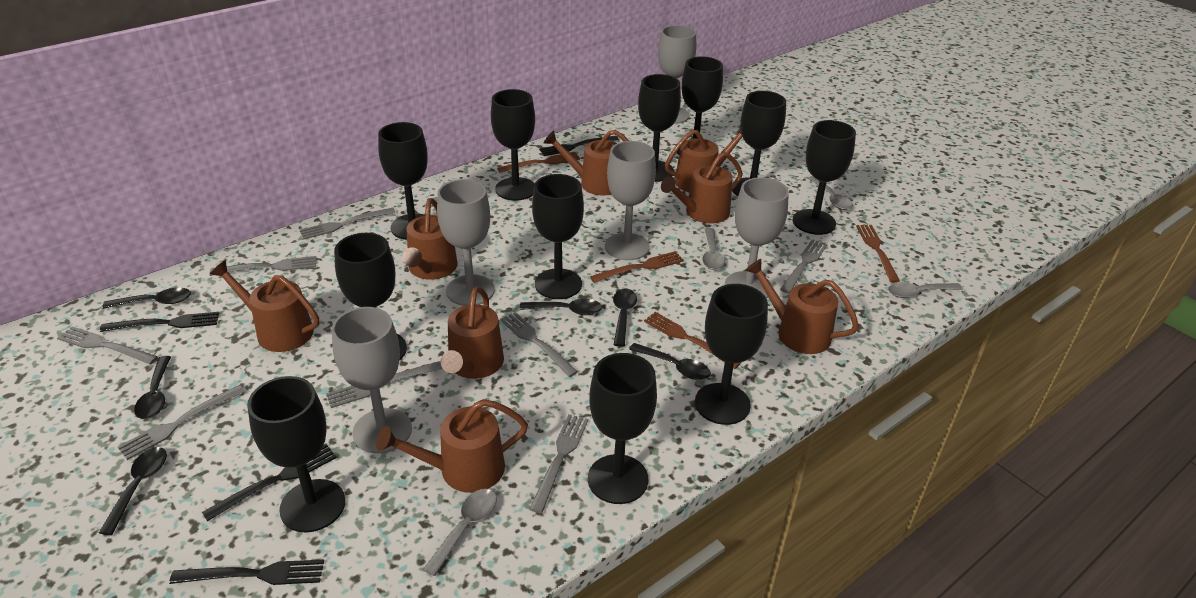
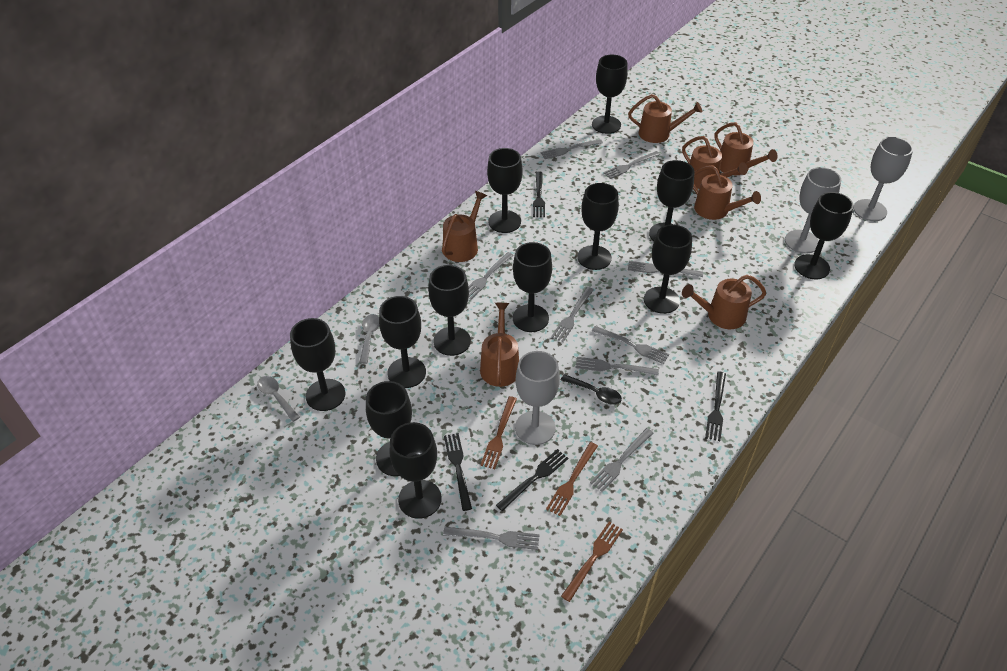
black goblet: [247,376,346,533] [334,233,407,361] [378,122,428,240] [491,89,535,201] [532,174,584,299] [588,353,657,504] [638,74,681,182] [677,56,723,155] [695,284,768,425] [732,91,786,196] [793,120,856,235] = 11 -> [290,318,345,411] [366,381,412,476] [379,296,426,388] [389,422,442,519] [428,265,471,356] [487,148,522,233] [513,242,552,332] [577,183,619,270] [592,55,628,134] [644,224,692,314] [649,160,694,241] [794,192,854,279] = 12
black spoon: [99,447,167,535] [102,287,191,309] [134,356,171,419] [520,299,602,315] [613,288,637,347] [629,343,711,380] = 6 -> [561,374,622,405] = 1
brown fork: [497,152,580,173] [590,251,684,283] [644,312,741,369] [856,225,900,283] = 4 -> [480,396,517,469] [546,442,598,516] [561,521,623,602] = 3
brown watering can: [210,260,319,352] [376,399,528,493] [402,198,458,280] [441,287,504,379] [544,130,629,195] [661,152,743,223] [665,124,742,192] [745,259,859,354] = 8 -> [442,191,487,262] [480,303,519,387] [628,94,702,143] [682,136,748,189] [682,275,766,329] [693,165,761,220] [714,122,778,175] = 7
grey fork: [57,326,158,365] [118,385,245,460] [210,256,316,276] [300,208,396,239] [326,361,443,408] [500,312,578,377] [529,414,588,513] [780,239,828,293] = 8 -> [443,527,540,550] [468,252,514,300] [541,139,603,159] [551,287,594,342] [576,357,659,376] [590,428,653,492] [592,326,669,364] [603,151,660,179] [628,261,703,277] = 9
grey goblet: [332,307,412,453] [437,179,495,306] [605,141,656,260] [658,25,696,124] [725,177,789,298] = 5 -> [515,351,560,445] [785,167,841,254] [853,137,913,221] = 3
grey spoon: [423,489,497,576] [702,228,725,270] [808,176,853,210] [888,282,963,298] = 4 -> [257,376,300,422] [359,314,379,364] = 2

